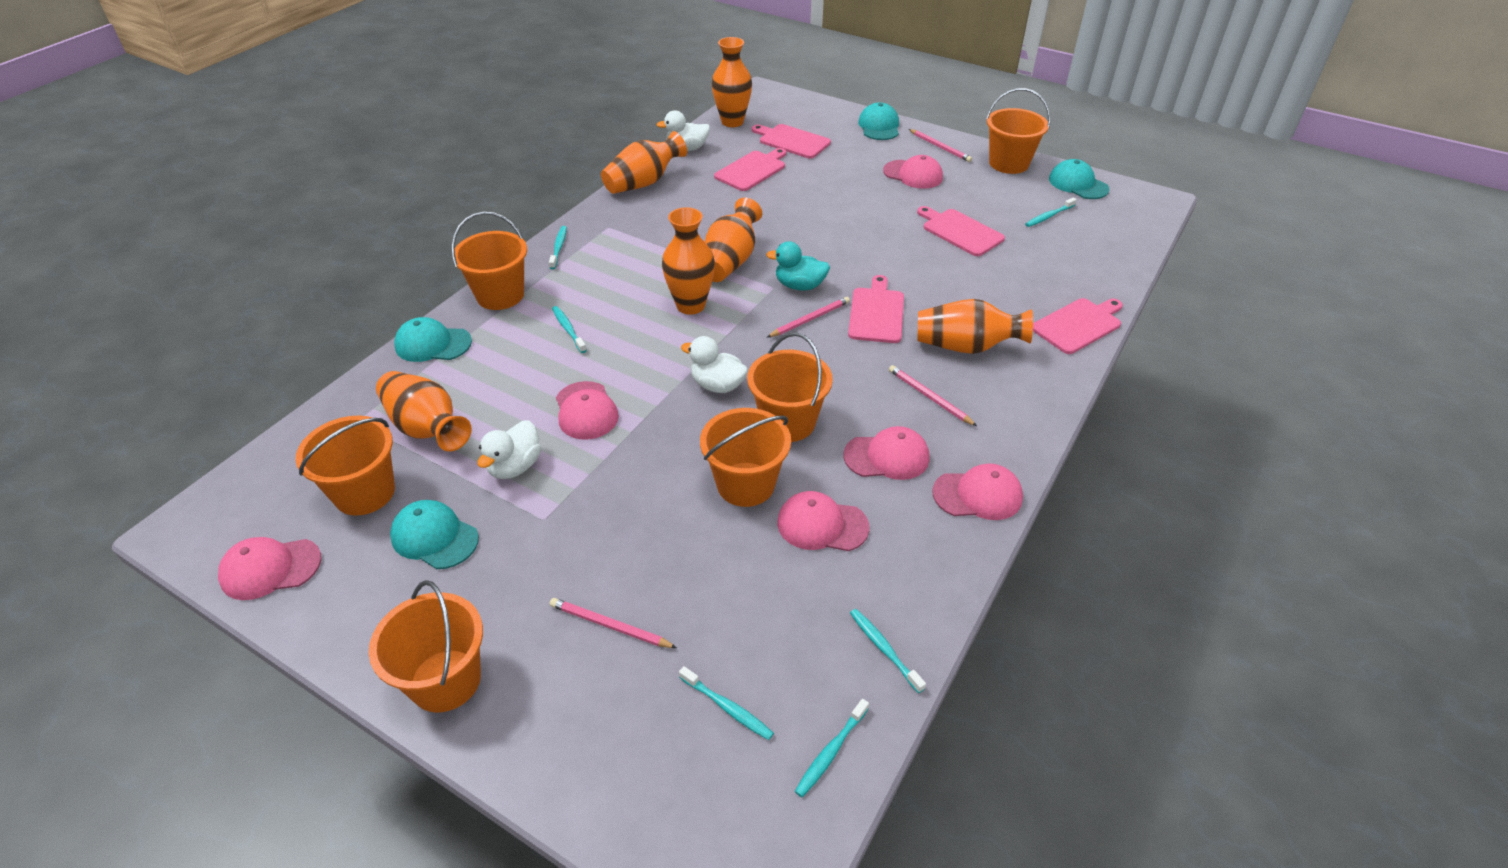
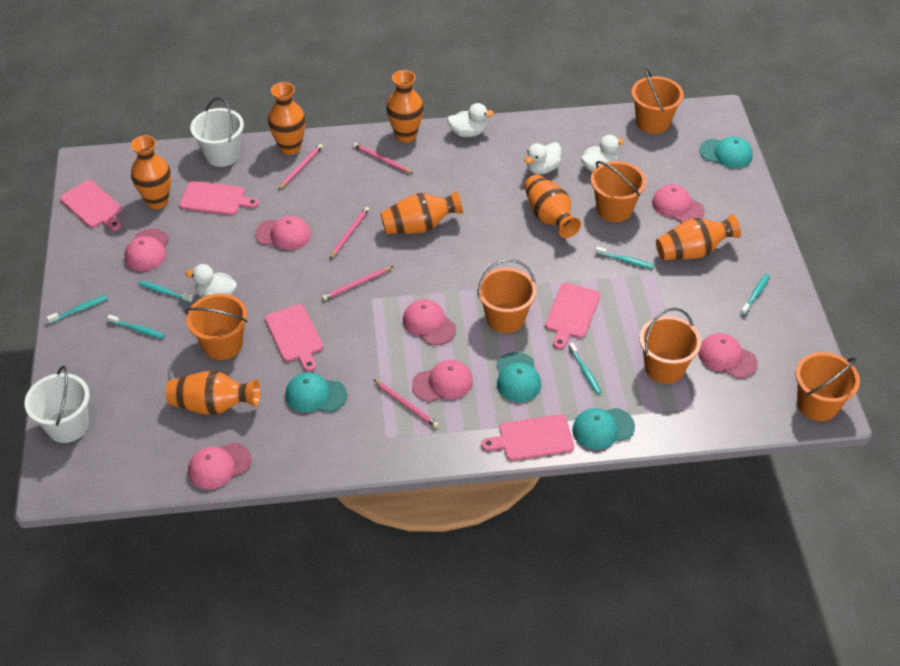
orange vase: [376,371,472,451] [601,131,687,194] [662,207,715,315] [705,198,762,282] [711,37,752,127] [917,299,1033,354] = 6 -> [131,135,171,209] [166,371,260,415] [268,82,306,155] [380,190,463,234] [386,70,424,143] [524,175,581,238] [656,214,741,260] = 7
pink cap: [218,537,321,600] [556,381,619,440] [777,491,869,551] [844,426,929,480] [883,155,943,189] [932,464,1023,520] = 6 -> [124,229,169,271] [188,442,251,490] [255,216,311,250] [403,299,456,345] [412,360,473,402] [652,184,705,223] [698,333,758,378] = 7
pink pencil: [550,598,677,648] [767,297,850,337] [889,365,977,426] [909,129,972,162] = 4 -> [278,144,323,190] [322,266,393,300] [330,207,369,259] [353,143,414,174] [373,379,439,428] = 5
turquoise duck: [766,241,830,291] = 1 -> none = 0
white bucket: none = 0 -> [24,366,90,443] [190,97,244,167] = 2
white duck: [477,420,541,479] [657,110,710,151] [681,336,748,393] = 3 -> [186,264,237,298] [447,103,494,137] [524,142,562,175] [581,135,624,172] = 4

